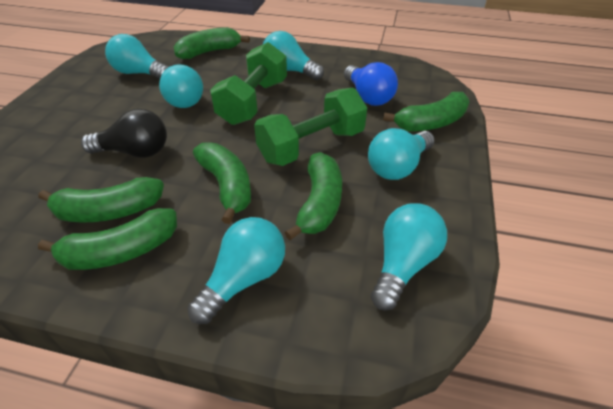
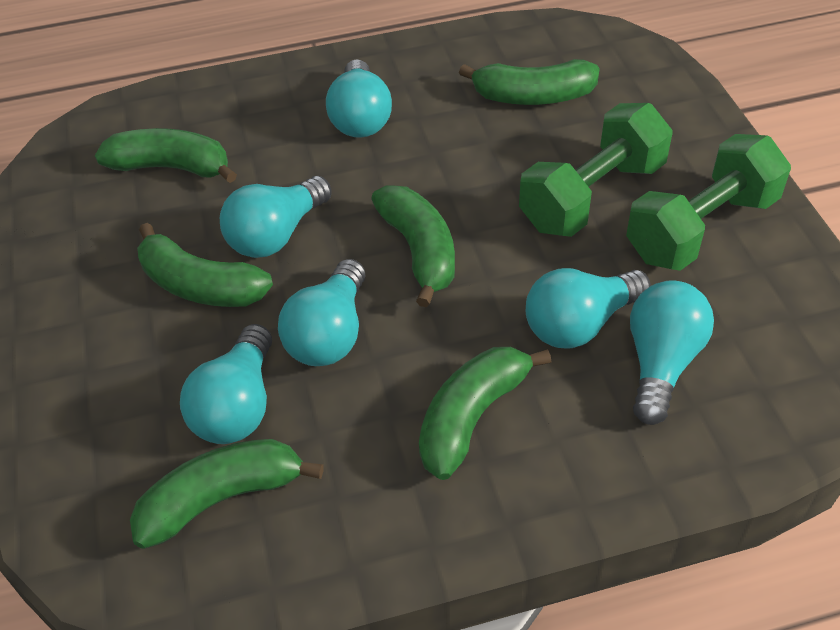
black light bulb: [81,109,167,158] = 1 -> none = 0
blue light bulb: [344,62,398,106] = 1 -> none = 0

